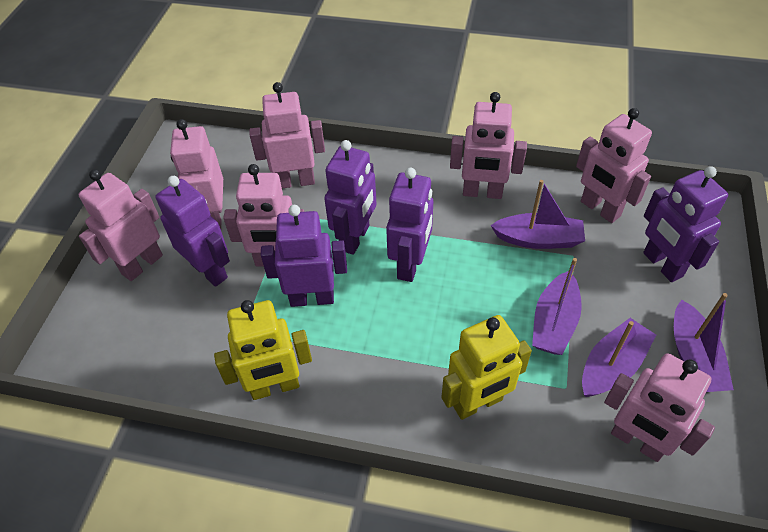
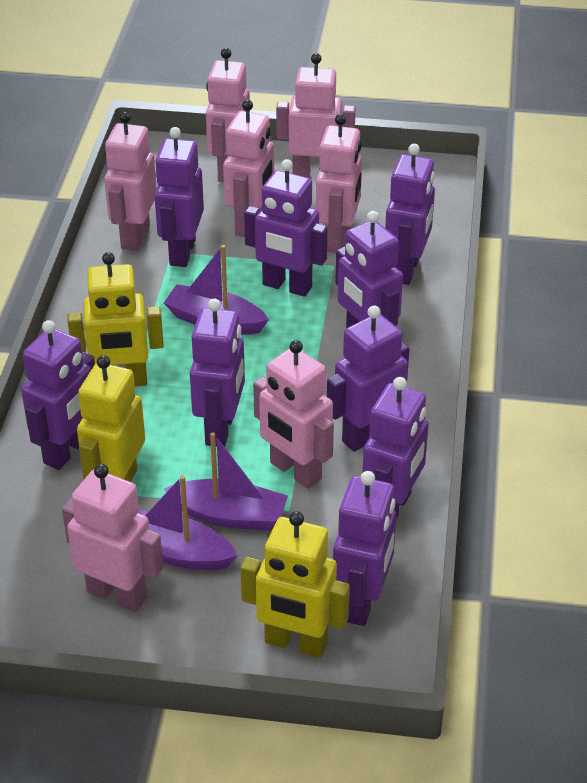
purple boat: [490,180,585,249] [532,258,582,355] [582,318,656,397] [674,293,734,392] = 4 -> [138,475,238,570] [164,245,269,335] [164,432,288,531] = 3
purple robot: [156,176,230,287] [261,205,347,307] [324,140,376,255] [386,168,433,282] [643,166,728,282] = 5 -> [21,320,95,470] [154,127,204,267] [190,299,245,447] [244,159,328,297] [327,306,410,452] [333,471,396,626] [335,211,403,328] [362,377,429,519] [385,144,435,285] = 9
yellow robot: [214,300,312,400] [442,315,532,420] = 2 -> [67,252,164,386] [77,355,145,482] [241,511,350,658] = 3

